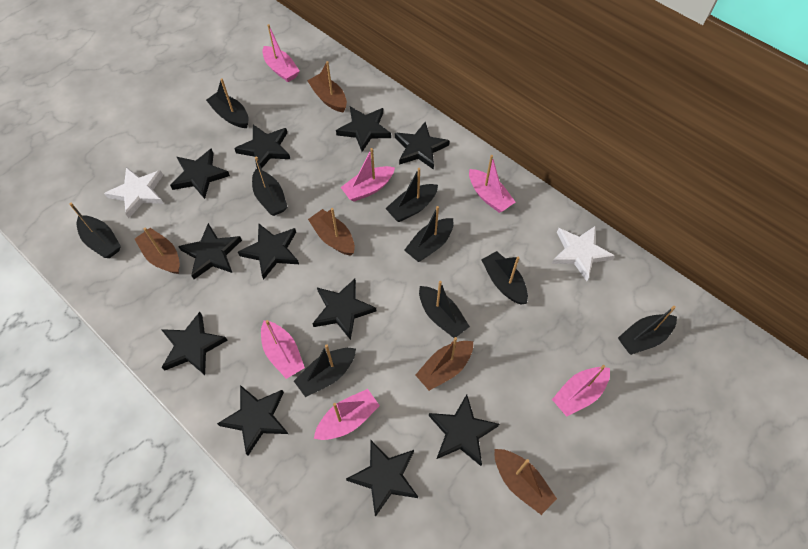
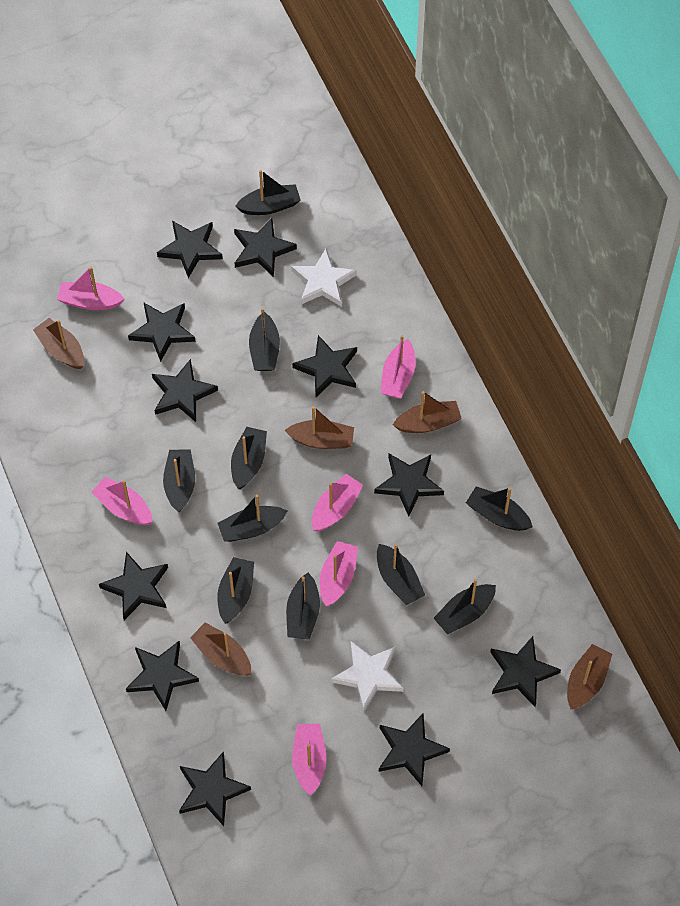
black boat: [69,203,121,258] [206,79,249,128] [252,156,288,216] [294,344,356,397] [385,168,438,222] [404,206,454,262] [419,281,470,338] [481,251,528,305] [618,306,677,355] = 9 -> [163,449,195,512] [217,494,287,542] [217,557,254,624] [231,427,267,489] [235,170,301,215] [249,308,280,371] [286,573,320,640] [377,543,425,605] [433,579,496,634] [466,486,533,531] = 10

